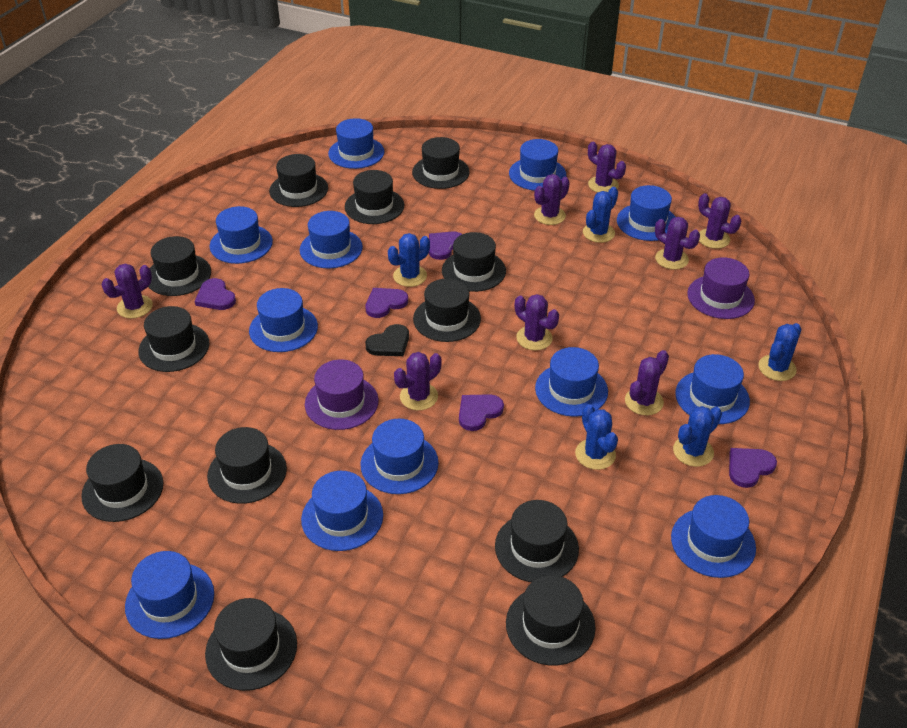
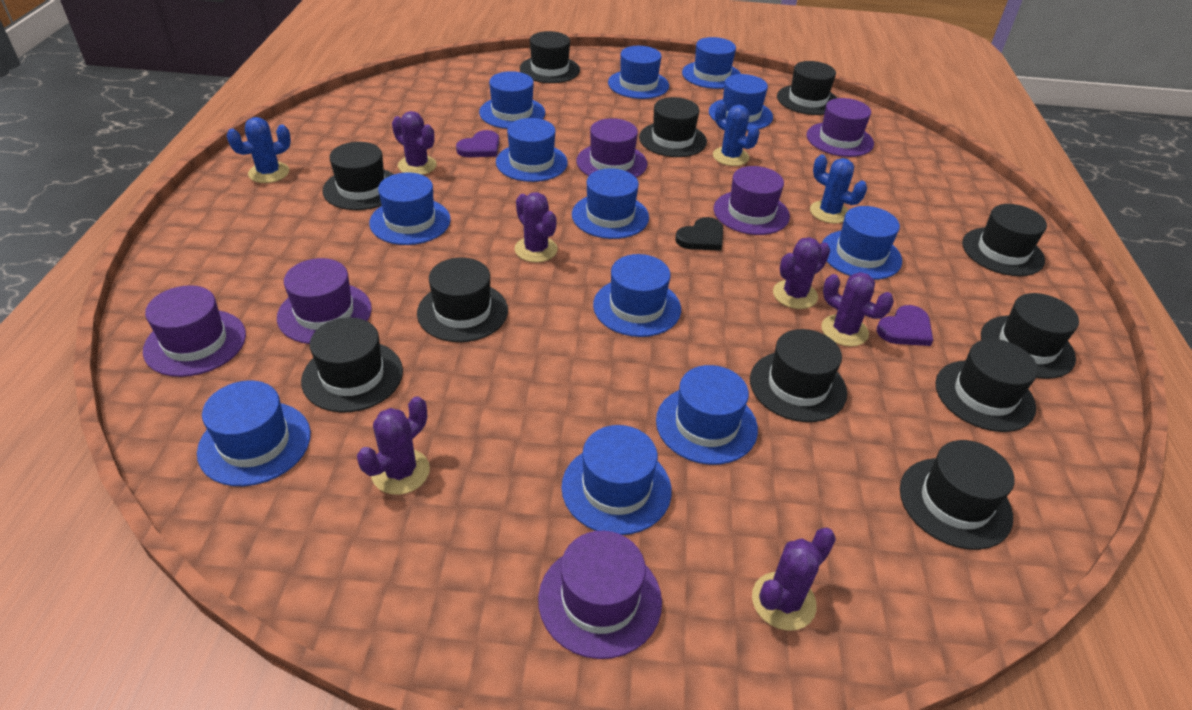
black hat: [81,444,163,522] [138,306,209,372] [148,236,211,296] [205,598,297,691] [207,427,287,504] [269,154,328,207] [345,170,404,224] [412,137,470,189] [413,278,481,342] [442,232,506,292] [495,500,579,582] [506,575,595,666] = 12 -> [301,317,403,413] [322,142,394,210] [417,258,508,342] [520,31,580,83] [639,97,707,157] [750,329,847,422] [777,61,837,115] [900,440,1014,550] [935,339,1038,432] [962,204,1047,276] [981,293,1079,379] = 11
blue cactus: [388,233,430,287] [575,404,618,470] [583,187,618,243] [673,406,722,467] [758,323,801,381] = 5 -> [227,117,291,183] [713,101,760,166] [810,155,867,224] = 3
purple cactus: [102,264,153,319] [394,352,442,410] [515,294,559,350] [534,174,570,225] [588,142,626,192] [625,350,669,415] [655,217,700,270] [698,193,741,249] = 8 -> [357,396,430,495] [392,111,437,175] [514,192,558,262] [752,528,836,631] [773,237,830,309] [821,272,894,346] = 6
purple hat: [305,359,379,430] [687,257,755,319] = 2 -> [143,285,246,377] [277,258,372,344] [538,531,662,659] [577,118,647,178] [714,166,790,235] [807,98,874,157] = 6
purple heart: [195,278,236,310] [365,288,408,318] [429,231,462,260] [459,394,504,431] [729,448,777,488] = 5 -> [456,130,499,157] [877,305,933,346] = 2

